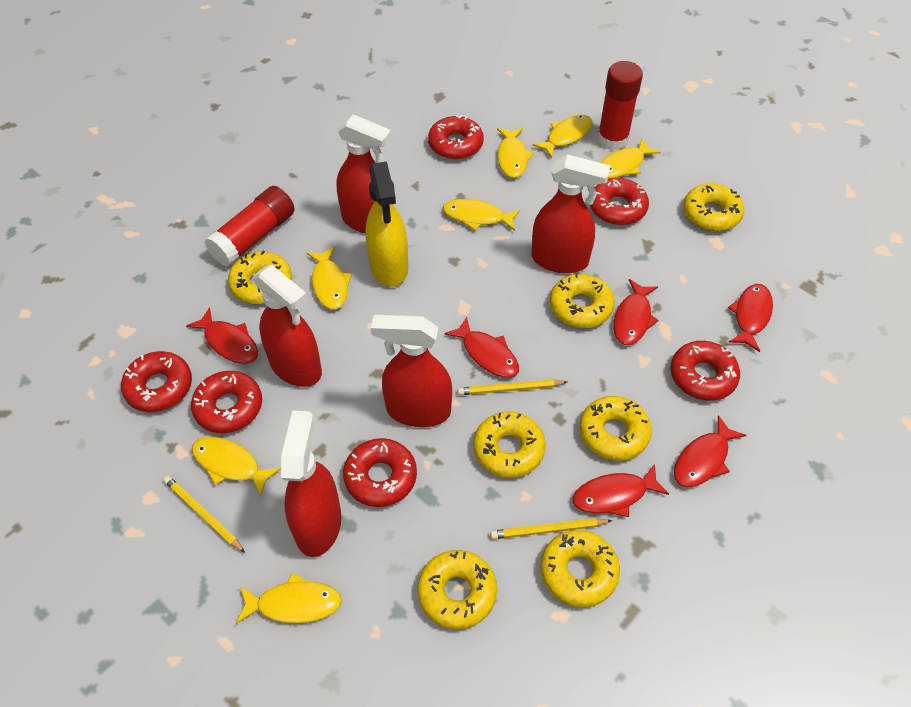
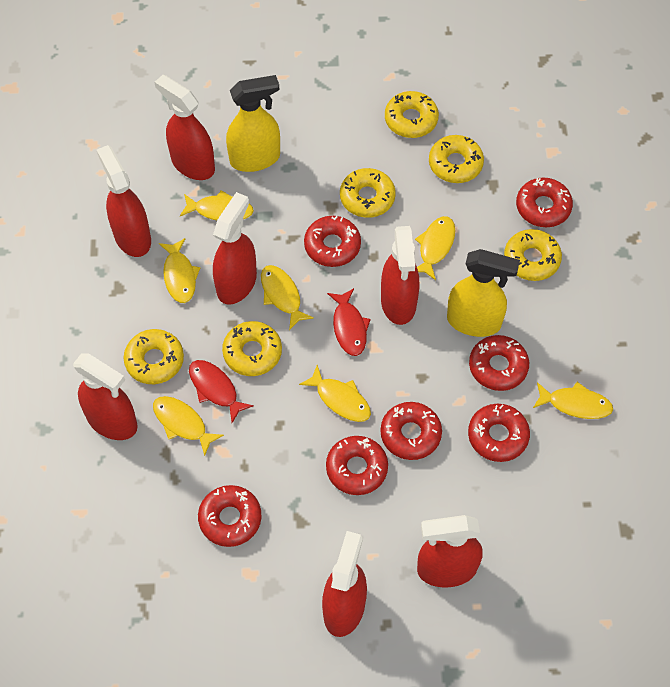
red donut: [121,351,192,412] [191,371,262,433] [343,438,417,507] [428,115,484,159] [590,178,649,225] [670,341,740,401] = 6 -> [198,485,262,547] [304,216,361,267] [326,436,388,495] [380,402,442,460] [468,404,530,462] [469,335,529,391] [516,177,573,227] = 7
red fish: [186,307,258,364] [444,317,519,378] [573,464,669,517] [614,279,659,345] [674,415,746,487] [728,284,773,352] = 6 -> [189,360,254,423] [327,288,371,356] = 2
red glue stick: [204,186,295,267] [597,61,643,150] = 2 -> none = 0
red spray bottle: [253,264,322,387] [281,410,341,557] [337,114,392,234] [371,315,452,427] [531,154,610,273] = 5 -> [73,353,138,440] [97,145,151,257] [154,75,215,180] [213,192,257,304] [322,531,367,637] [381,226,419,325] [417,515,483,588] = 7
yellow donut: [228,251,292,304] [417,550,497,629] [473,411,546,478] [541,530,620,608] [550,273,615,328] [580,396,652,461] [683,183,744,231] = 7 -> [124,329,184,384] [222,321,282,376] [340,168,396,218] [385,91,439,138] [429,135,484,183] [504,229,562,281] = 6
yellow pencil: [163,476,245,553] [458,379,567,395] [490,518,612,539] = 3 -> none = 0
yellow spray bottle: [366,161,408,287] = 1 -> [226,75,280,172] [447,249,520,337] = 2

